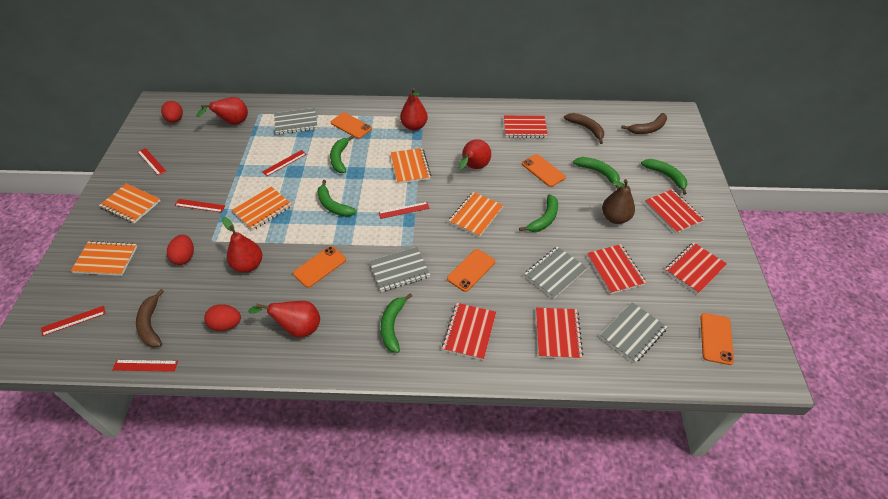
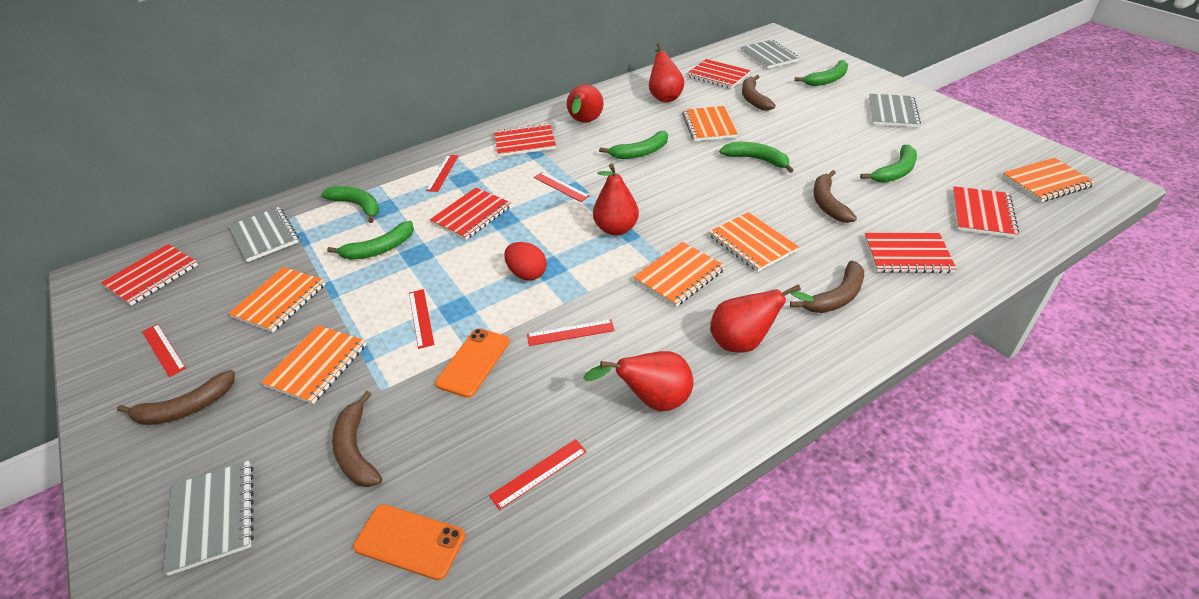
brown banana: [136,289,164,348] [564,113,604,144] [621,113,667,134] = 3 -> [117,370,235,425] [332,391,382,487] [742,75,775,110] [790,261,864,313] [813,170,857,223] = 5
brown pear: [602,179,635,224] = 1 -> none = 0
orange notebook: [71,241,137,276] [99,184,160,224] [232,186,292,231] [390,148,431,184] [448,192,503,237] = 5 -> [228,267,326,332] [261,325,366,404] [633,242,725,307] [682,106,738,141] [709,212,799,272] [1002,158,1096,202] = 6
orange phone: [293,246,346,288] [331,112,372,139] [447,249,495,292] [522,154,566,187] [700,313,734,365] = 5 -> [353,504,465,580] [435,328,510,398] = 2
red egg: [161,101,183,123] [167,235,194,265] [204,304,241,331] = 3 -> [504,242,547,280] = 1

